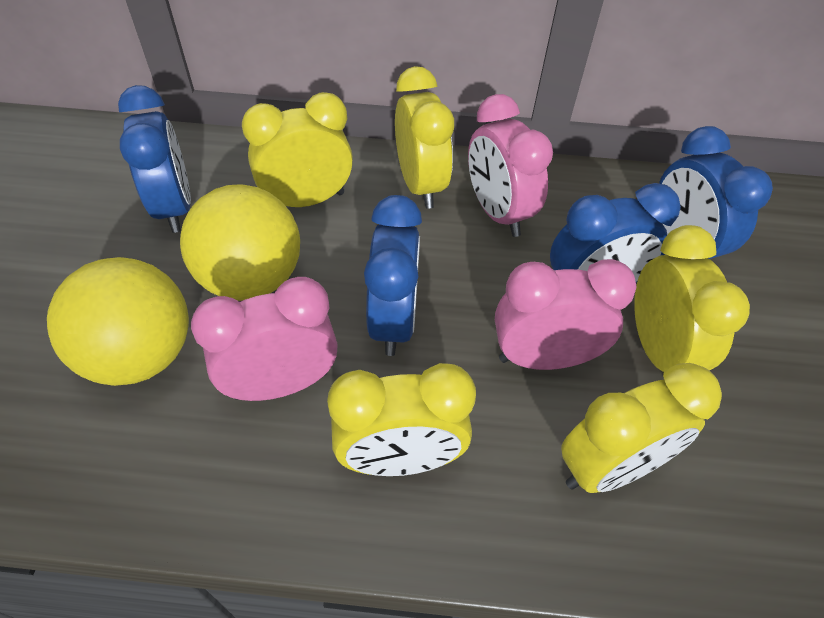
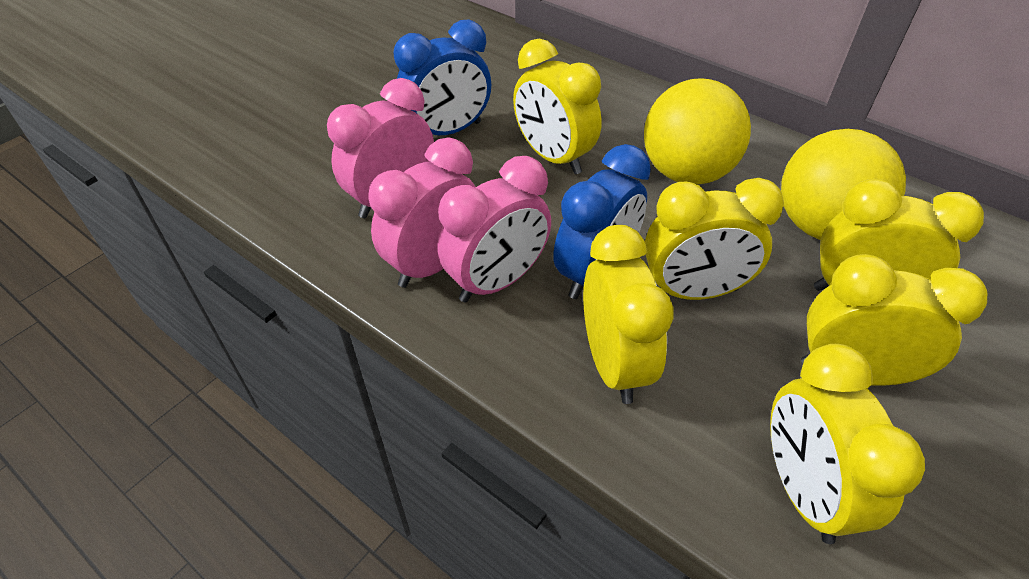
blue clock: [118,85,191,233] [364,195,422,356] [550,183,681,282] [659,126,773,259] = 4 -> [394,20,491,135] [553,144,651,299] = 2
yellow clock: [242,92,353,207] [327,363,476,476] [395,66,454,209] [561,363,722,493] [634,225,750,372] = 5 -> [513,39,602,174] [583,225,674,404] [645,178,784,300] [770,344,925,544] [801,254,987,386] [814,179,984,291] = 6

